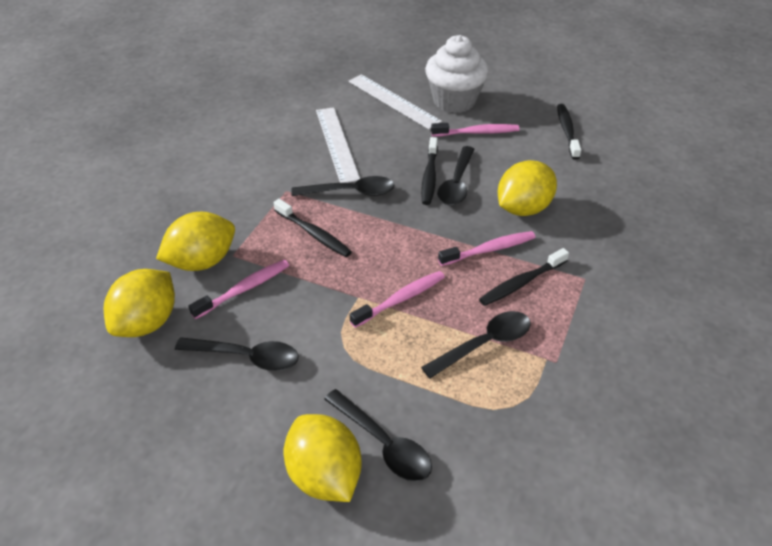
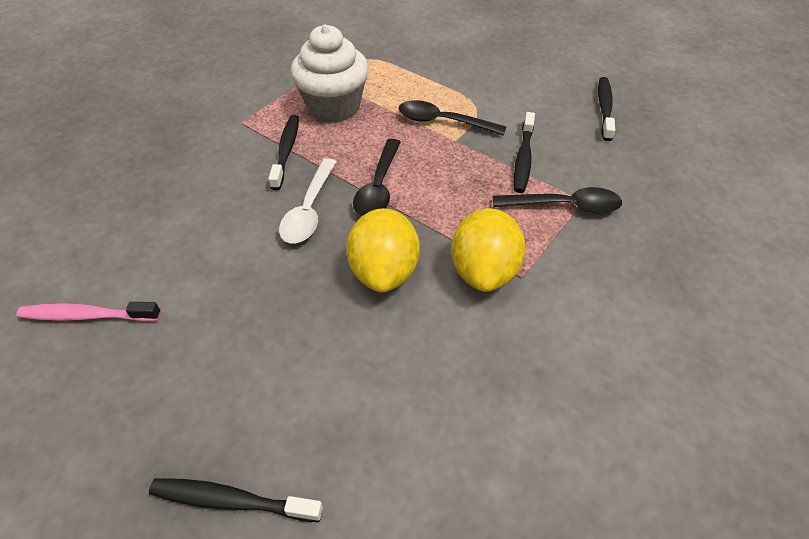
black spoon: [175,337,299,371] [291,176,394,196] [324,389,432,482] [421,311,531,379] [437,146,474,206] = 5 -> [353,139,401,216] [399,100,506,136] [493,187,622,214] = 3
pink toothbrush: [188,260,289,319] [350,271,445,328] [431,123,519,137] [438,231,536,266] = 4 -> [16,302,161,321] = 1
white ruler: [316,107,360,183] [348,74,442,129] = 2 -> none = 0
white spoon: none = 0 -> [279,158,337,244] = 1
yellow lemon: [104,269,175,337] [156,212,235,271] [283,414,362,502] [498,160,557,216] = 4 -> [346,208,420,293] [451,208,526,292] = 2

